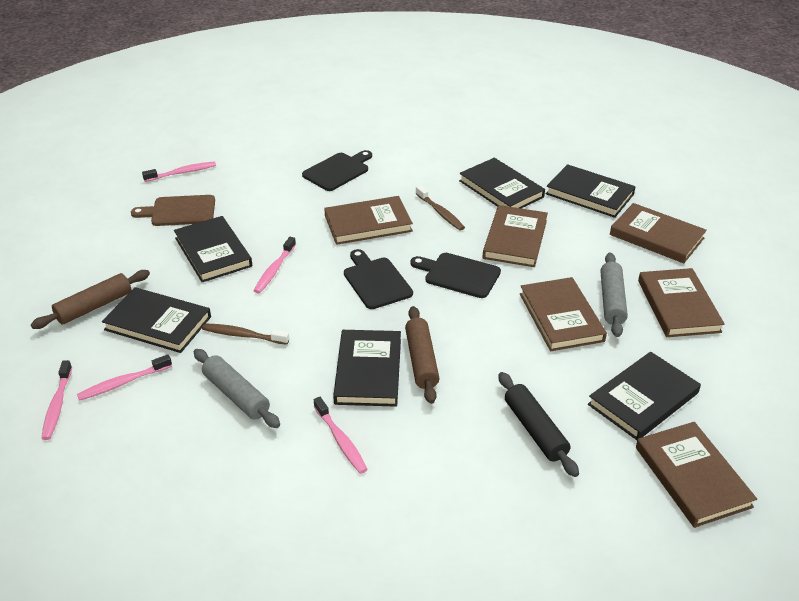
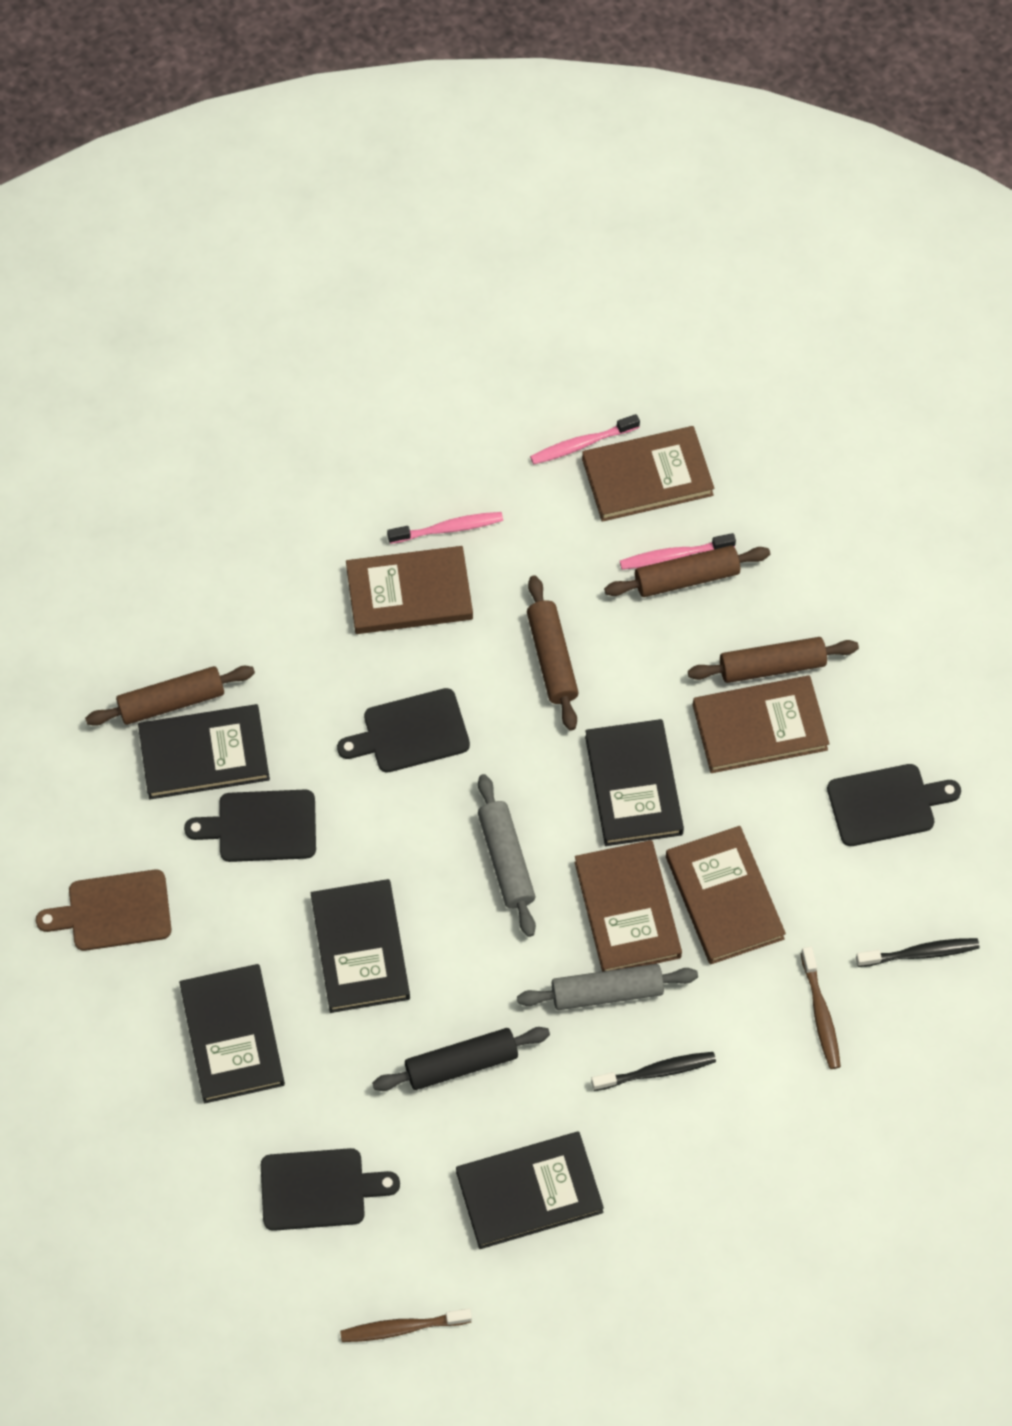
black book: [102,287,211,353] [174,216,252,282] [333,330,401,407] [459,158,545,208] [546,164,636,218] [588,352,701,440] = 6 -> [138,704,270,799] [179,964,285,1103] [311,879,410,1013] [456,1132,604,1249] [585,719,684,846] = 5
black cutting board: [302,150,372,191] [344,249,413,309] [410,253,501,298] = 3 -> [184,789,316,862] [261,1148,400,1231] [337,688,470,773] [827,764,961,846] = 4
black toothbrush: none = 0 -> [591,1052,716,1091] [856,938,980,967] = 2
brown book: [324,196,413,245] [483,205,548,267] [520,277,607,351] [610,203,707,263] [636,422,757,528] [638,268,725,337] = 6 -> [346,546,473,634] [575,840,682,971] [582,426,714,522] [666,826,786,964] [693,675,830,773] = 5
brown rolling pin: [31,270,150,329] [405,306,440,404] = 2 -> [85,666,255,726] [527,575,579,731] [604,546,770,597] [688,637,859,683] = 4
pink toothbrush: [41,360,72,440] [77,354,172,401] [142,162,216,182] [254,237,296,294] [314,397,368,474] = 5 -> [387,512,503,544] [530,414,640,465] [620,533,736,570] = 3

